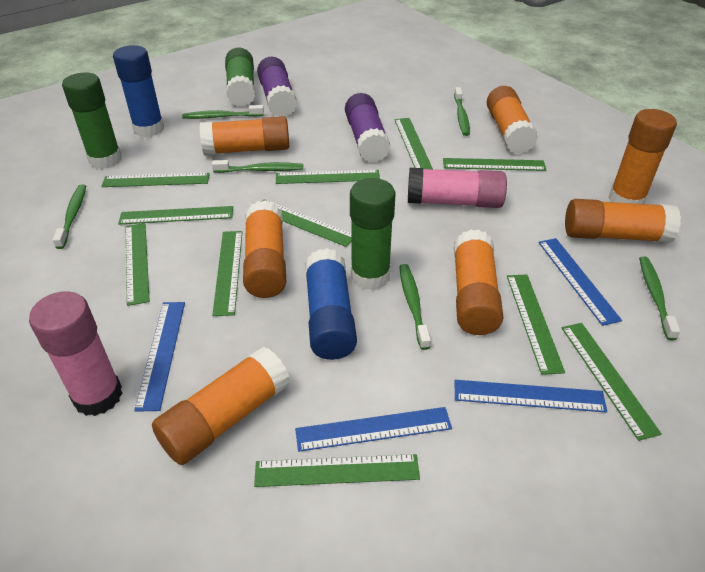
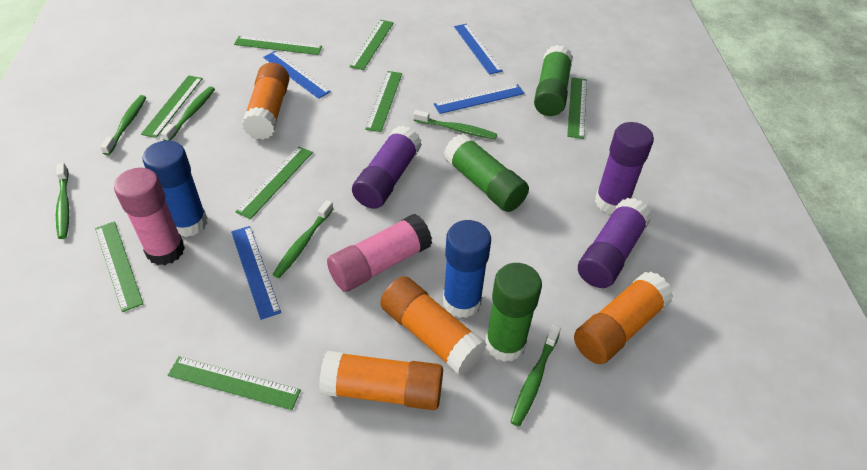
green ruler: [101,173,210,187] [118,206,233,225] [126,223,150,306] [212,231,243,316] [254,454,420,487] [261,199,352,247] [276,170,380,184] [394,118,433,169] [443,158,546,171] [507,274,565,375] [562,323,662,441] = 11 -> [95,221,143,312] [141,75,203,138] [168,356,301,410] [234,36,322,55] [236,146,313,219] [350,20,394,70] [365,71,402,132] [567,77,587,139] = 8
orange glue stick: [152,346,290,465] [199,116,289,155] [243,200,286,298] [454,229,504,335] [487,86,538,154] [565,199,681,243] [608,109,677,204] = 7 -> [242,63,289,140] [319,351,443,410] [380,276,487,375] [574,272,673,364] = 4
purple glue stick: [257,57,297,117] [345,93,391,163] = 2 -> [352,126,422,209] [578,198,652,288] [595,122,654,214] = 3

